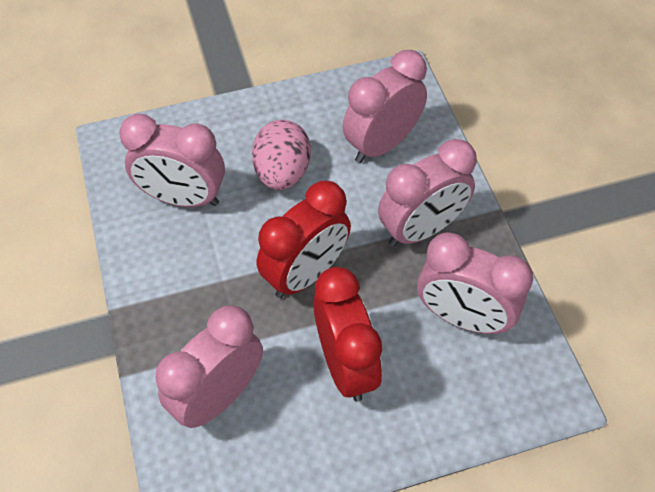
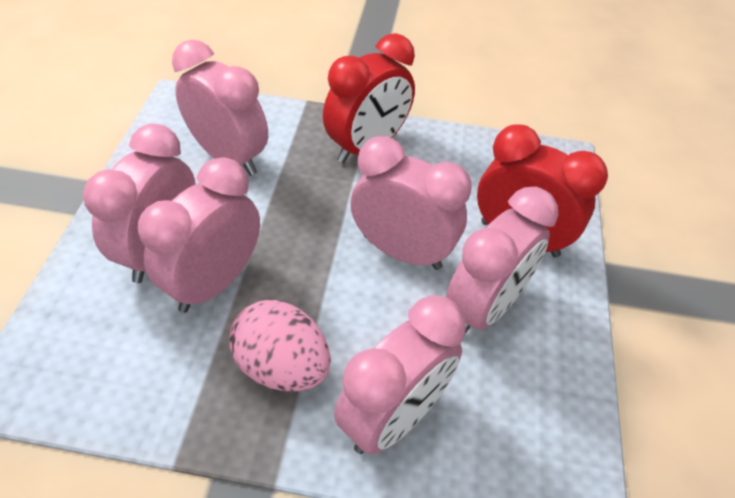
pink clock: [119,114,225,207] [155,305,263,428] [343,50,427,163] [378,139,477,247] [417,232,533,334] = 5 -> [83,124,196,283] [138,157,260,313] [172,40,268,176] [334,296,466,454] [350,136,472,270] [446,187,558,334] = 6

